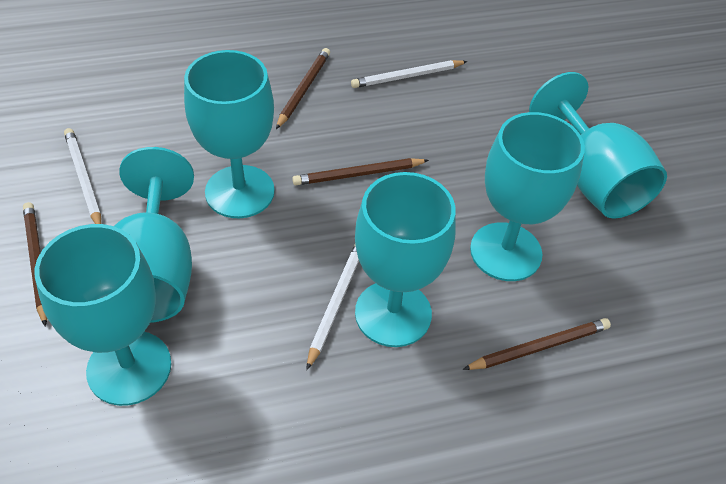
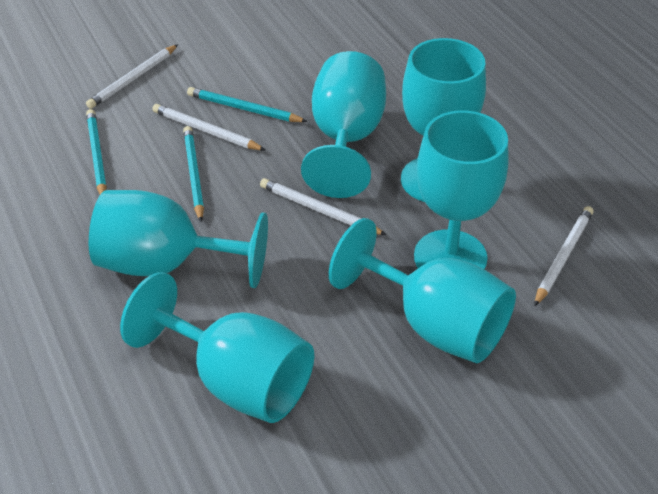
brown pencil: [23,202,47,326] [276,48,330,129] [292,158,429,185] [463,318,611,370] = 4 -> none = 0
turquoise pencil: none = 0 -> [86,109,107,194] [183,126,204,222] [187,87,308,122] = 3
white pencil: [64,128,101,224] [306,245,359,370] [351,60,468,88] = 3 -> [86,44,178,109] [152,104,265,150] [260,178,387,235] [534,206,593,307] = 4

